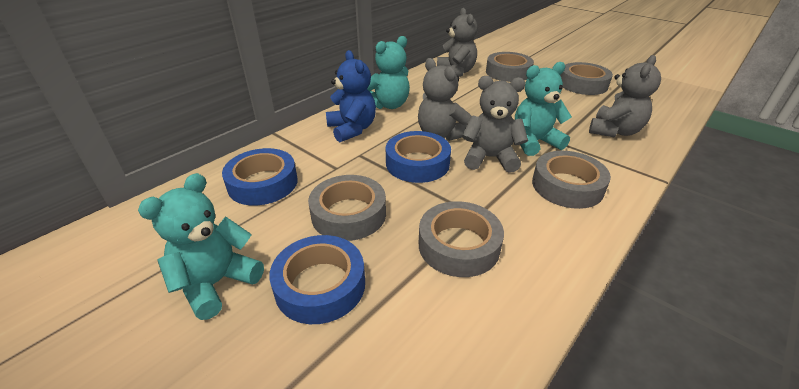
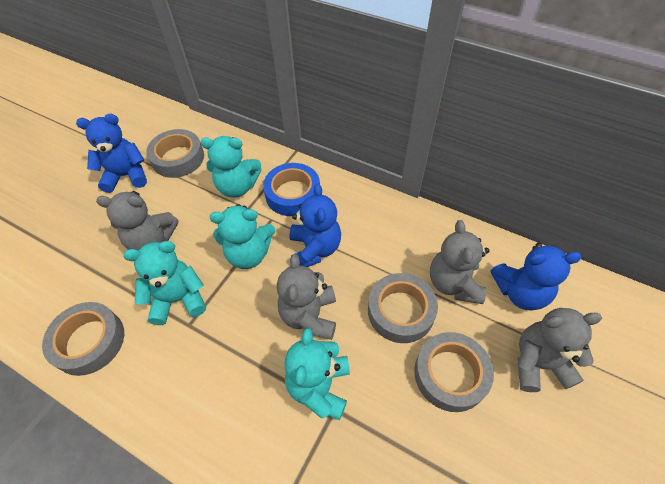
blue tape: [222,148,298,205] [269,235,365,324] [386,131,451,183] = 3 -> [263,163,320,216] = 1
blue teddy bear: [326,50,376,142] = 1 -> [76,114,147,193] [289,183,341,267] [491,243,582,310] = 3
grey tape: [308,175,386,241] [419,201,504,277] [486,52,534,82] [532,151,611,209] [560,62,613,95] = 5 -> [42,302,124,376] [146,129,204,178] [368,273,438,343] [414,332,494,412] = 4
turquoise teddy bear: [138,173,264,320] [367,36,410,109] [515,62,572,156] = 3 -> [123,241,206,325] [200,136,262,198] [210,204,275,269] [284,328,350,420] = 4

